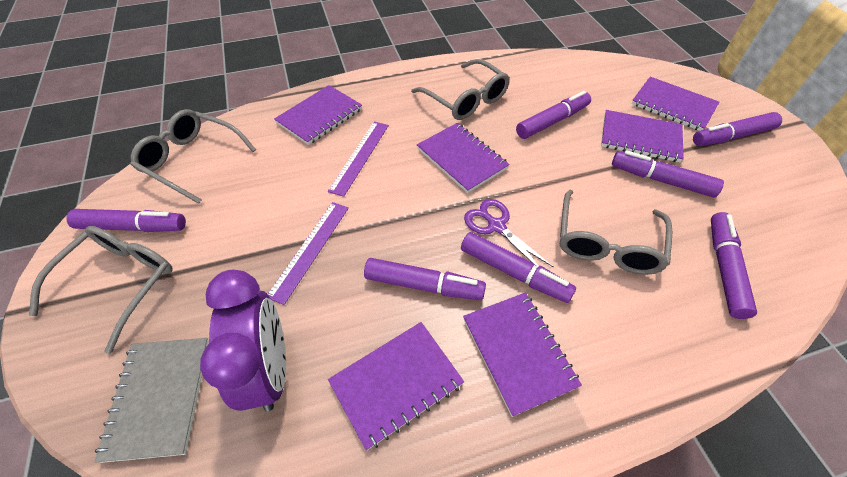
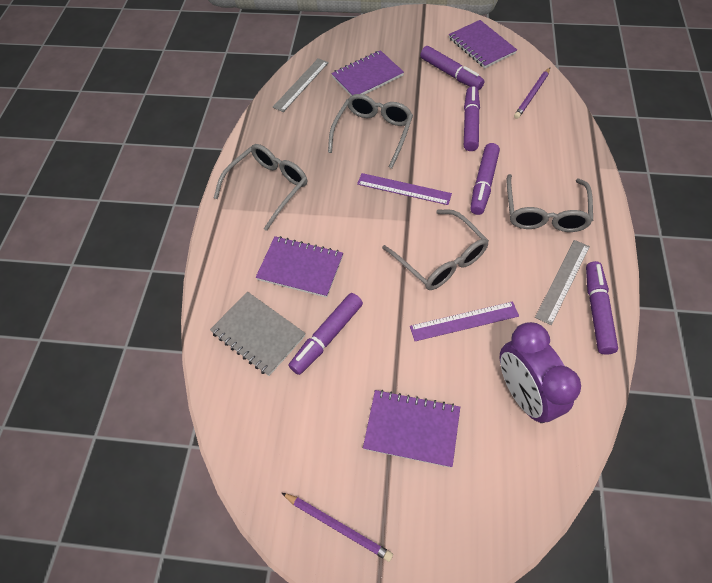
grey ruler: none = 0 -> [273,58,329,112] [535,240,590,325] = 2
purple marker: [66,209,186,232] [364,258,486,300] [461,232,576,303] [516,91,591,139] [612,150,724,197] [693,112,782,146] [711,212,757,319] = 7 -> [289,293,363,375] [420,46,485,90] [464,86,480,151] [470,143,500,215] [586,261,618,355] = 5
purple notebook: [274,85,362,145] [328,322,464,450] [417,123,510,193] [463,293,582,417] [601,110,684,162] [632,77,719,131] = 6 -> [256,236,343,298] [331,50,404,96] [363,390,460,468] [449,20,517,68] = 4
purple pencil: none = 0 -> [282,493,393,562] [514,68,550,119] = 2
purple scissors: [464,199,554,268] = 1 -> none = 0

